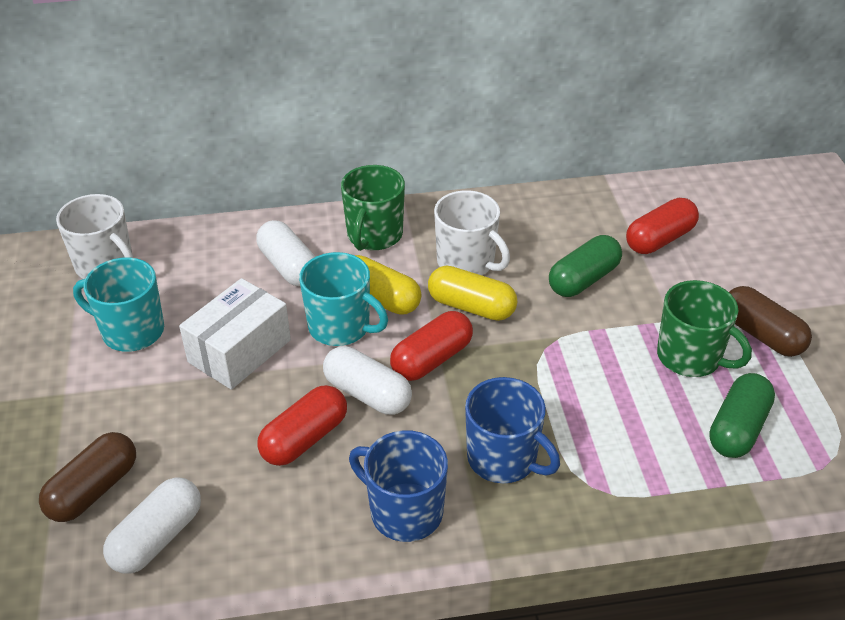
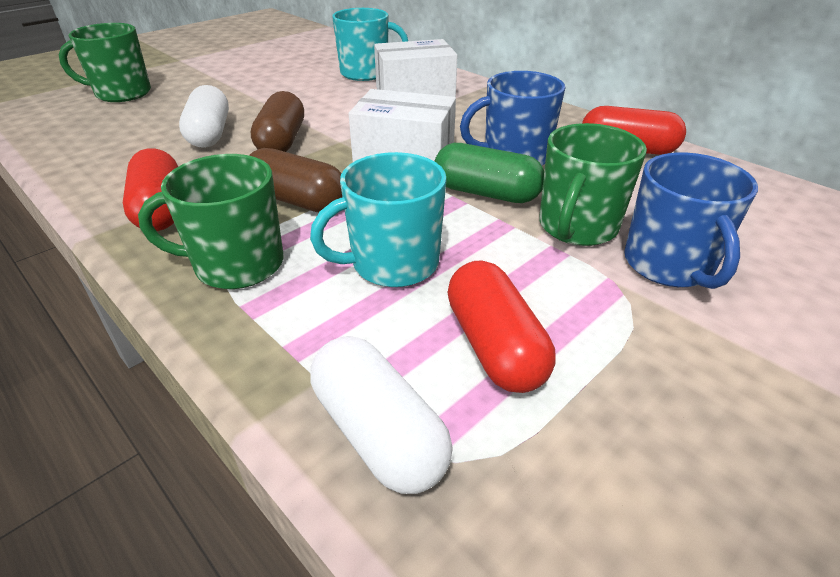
green capsule: [549,235,622,297] [709,373,775,458] = 2 -> [435,143,544,203] = 1
green mug: [341,165,405,251] [657,280,752,377] = 2 -> [59,23,151,102] [138,154,283,289] [539,123,647,246] = 3
white box: [179,278,291,390] = 1 -> [349,89,456,162] [374,39,458,97] = 2
white capsule: [103,477,201,574] [256,220,315,286] [323,346,412,415] = 3 -> [179,85,229,148] [310,336,453,494] = 2
white mug: [56,194,133,279] [434,190,510,275] = 2 -> none = 0
yellow capsule: [354,255,422,315] [428,265,517,321] = 2 -> none = 0

